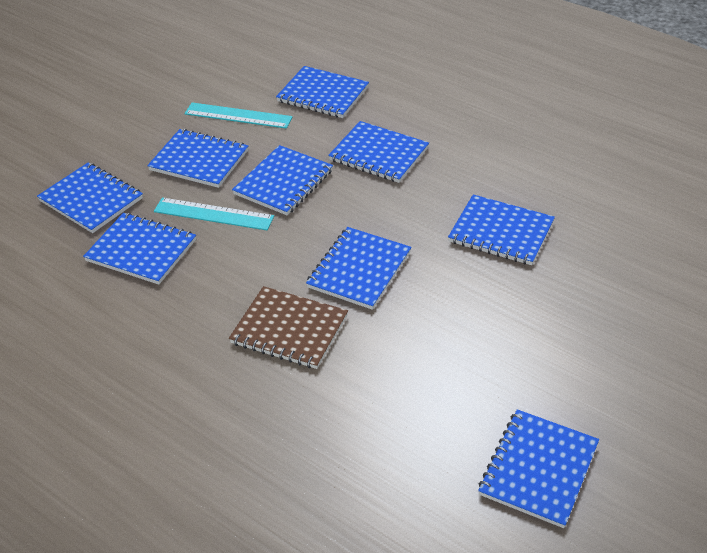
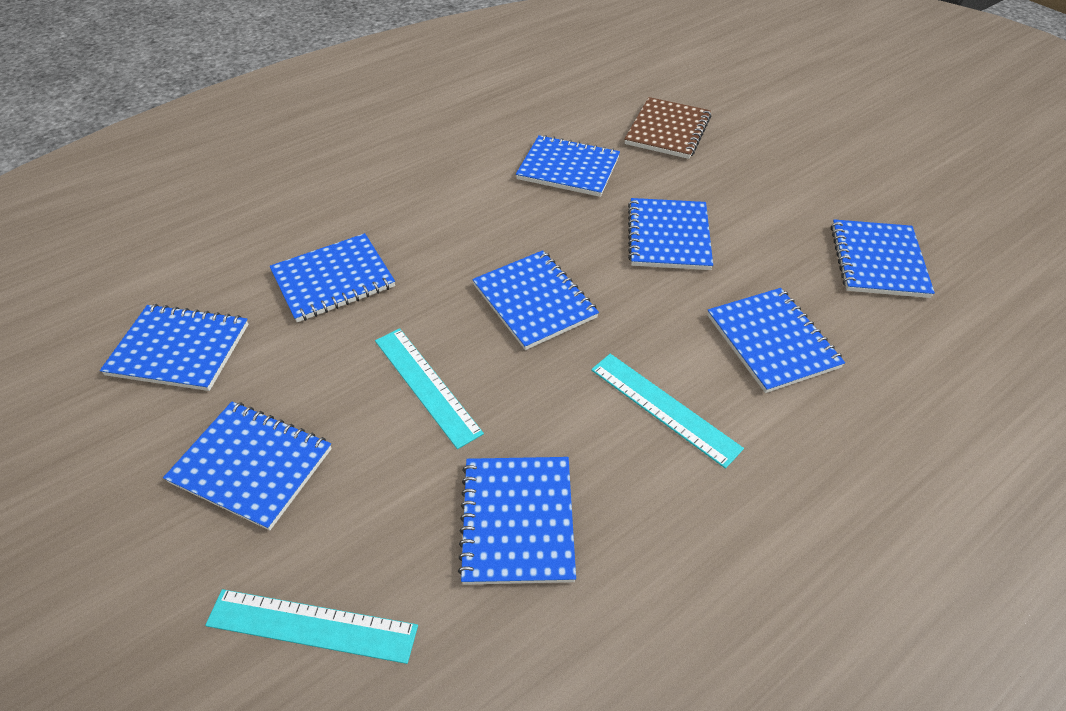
turquoise ruler: [154,198,274,230] [185,103,293,129] = 2 -> [205,589,418,664] [375,328,484,449] [591,354,744,469] = 3

